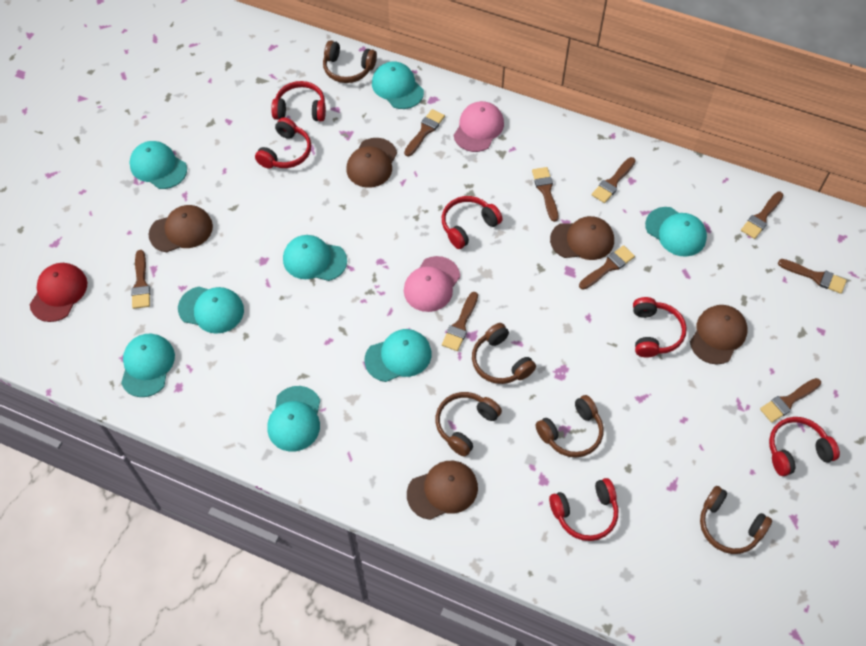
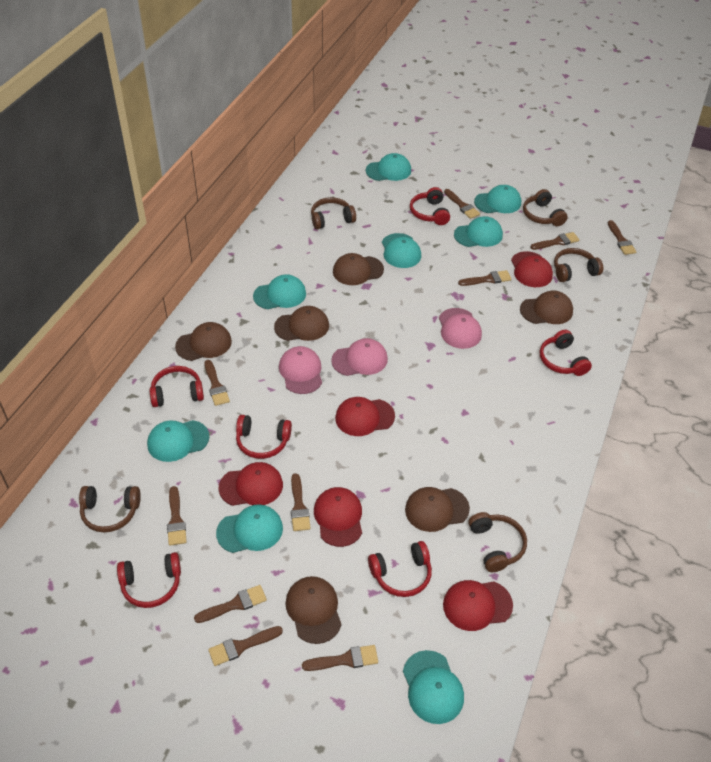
brown brush: [131,250,150,309] [404,109,445,157] [442,292,478,351] [532,167,558,222] [579,245,635,290] [592,157,636,203] [741,192,783,239] [760,378,821,423] [778,259,847,294] = 9 -> [167,486,187,546] [194,585,267,623] [204,360,230,406] [208,626,283,666] [291,473,311,531] [302,645,378,671] [444,189,480,219] [458,270,512,286] [530,232,579,250] [608,220,637,255] = 10
brown cap: [149,205,213,252] [346,138,397,188] [407,461,478,520] [550,216,614,260] [690,305,748,364] = 5 -> [175,322,232,361] [274,306,329,341] [285,576,342,644] [333,253,384,285] [405,487,470,532] [520,291,573,324] = 6
pink cap: [404,256,460,312] [454,101,504,152] = 2 -> [279,346,322,394] [331,338,388,376] [439,308,482,349] = 3
red cap: [30,263,87,322] = 1 -> [218,462,283,506] [314,487,362,547] [335,397,395,436] [443,580,513,631] [511,251,553,287] = 5

